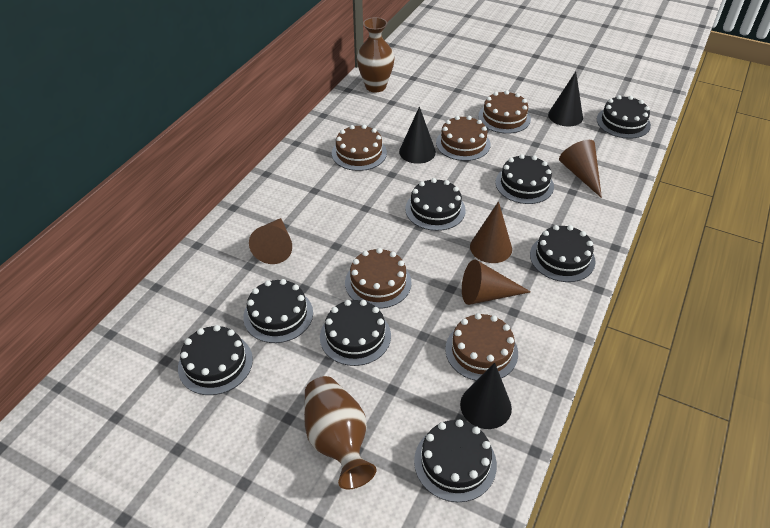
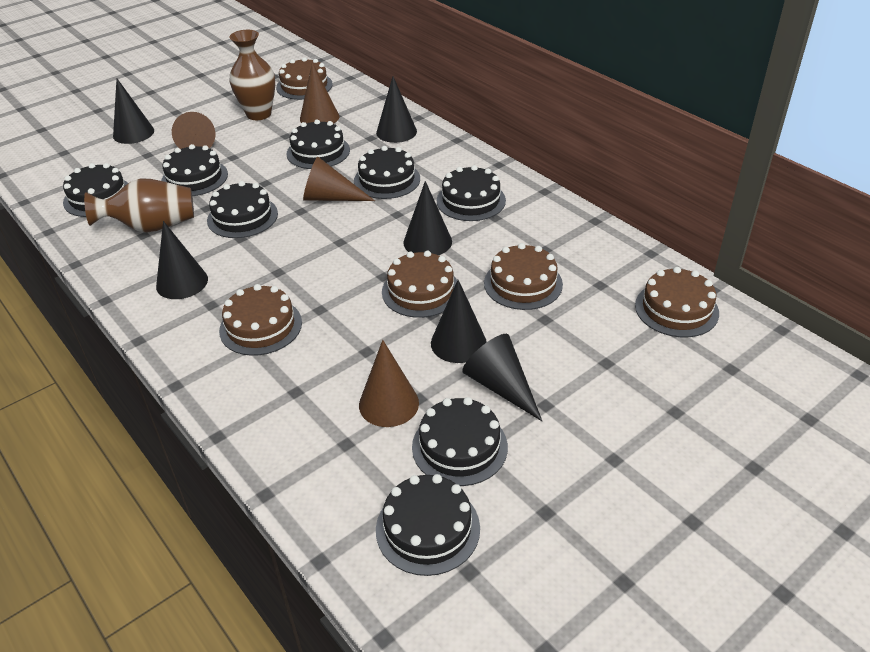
black cone: [399,106,436,164] [460,363,512,429] [548,72,583,127] = 3 -> [113,79,154,144] [156,221,208,299] [376,76,417,143] [403,181,452,255] [431,280,487,363] [462,334,542,421] = 6

